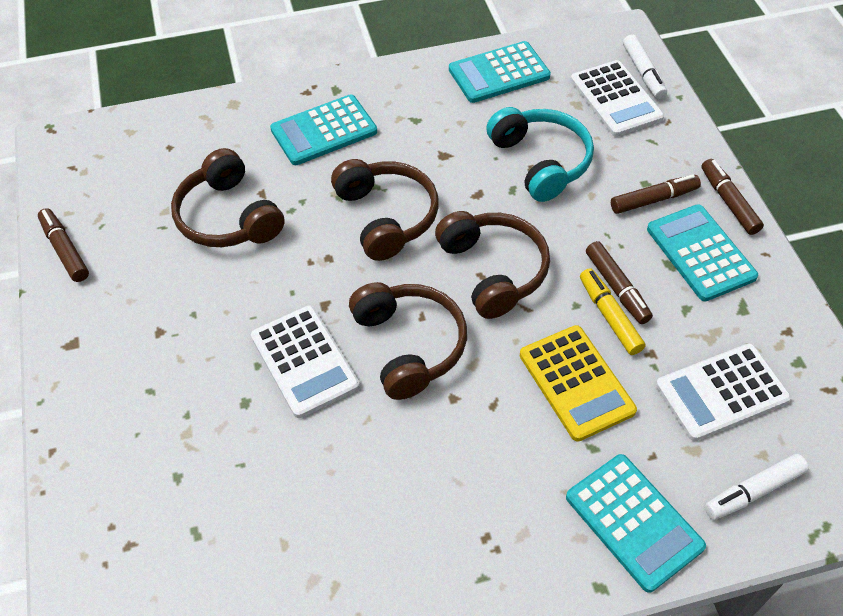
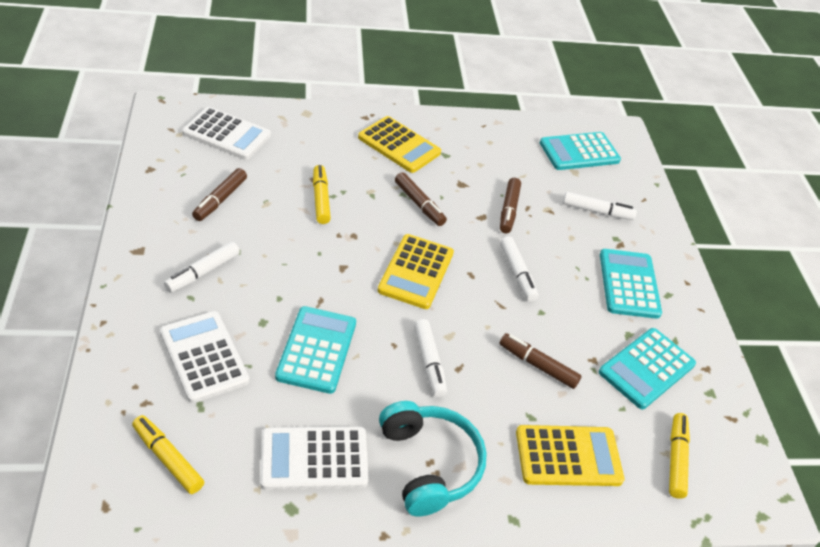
brown headphones: [171,148,284,247] [331,159,439,261] [349,282,467,400] [435,211,550,319] = 4 -> none = 0
white marker: [623,34,667,99] [704,454,809,520] = 2 -> [164,242,240,293] [414,319,447,397] [500,236,539,302] [563,192,637,220] = 4
yellow calculator: [520,325,637,442] = 1 -> [358,116,441,173] [377,234,454,309] [516,425,625,486] = 3
yellow marker: [580,268,646,355] = 1 -> [132,415,204,494] [313,165,331,224] [669,413,690,499] = 3

